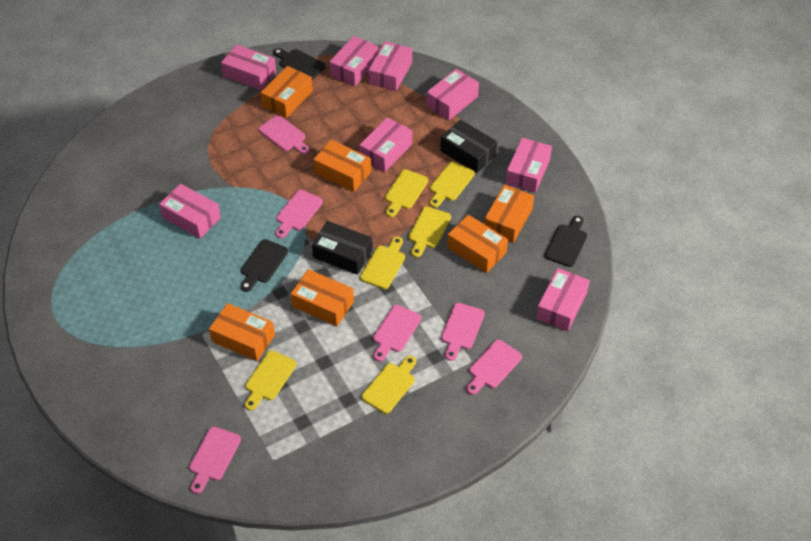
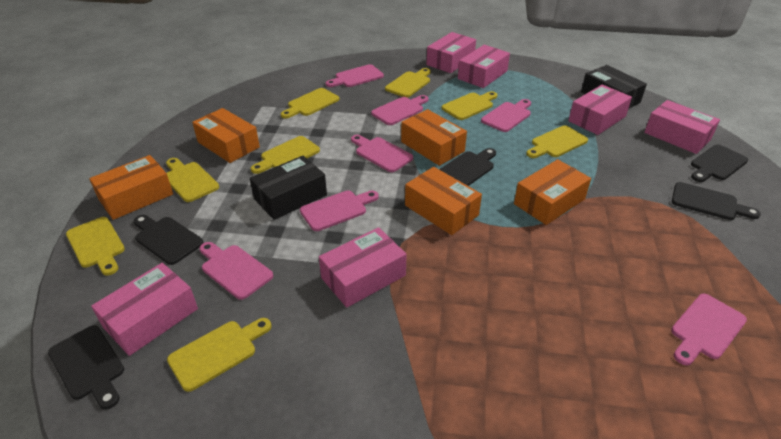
black cutting board: [241,239,288,292] [273,48,326,80] [545,216,587,267] = 3 -> [48,325,124,410] [134,215,203,265] [439,148,496,186] [672,182,761,220] [691,145,748,182] = 5
orange box: [209,303,275,361] [260,66,313,118] [291,269,354,326] [313,140,371,192] [447,215,508,273] [484,185,534,243] = 6 -> [89,155,173,220] [192,108,260,163] [401,109,467,166] [405,167,482,235] [514,159,591,225] = 5
pink box: [159,184,221,239] [221,44,276,90] [329,36,378,86] [359,117,412,172] [368,41,412,91] [426,69,479,121] [505,138,552,193] [536,268,590,331] = 8 -> [91,263,198,356] [319,227,407,308] [426,32,476,73] [458,45,510,88] [568,85,632,135] [644,100,720,154] = 6
pink cutting board: [189,427,241,494] [259,115,310,154] [275,190,323,238] [373,305,421,361] [441,303,485,361] [466,340,522,395] = 6 -> [199,242,273,300] [300,190,379,231] [326,64,384,87] [351,135,413,172] [371,95,429,125] [481,99,531,132] [671,294,747,365] = 7
yellow cutting board: [245,350,297,411] [360,236,405,289] [362,356,416,414] [385,169,428,217] [408,207,451,258] [429,161,475,208] = 6 -> [66,217,125,275] [166,158,219,202] [167,318,272,392] [251,136,320,174] [281,88,339,119] [385,68,431,97] [442,91,498,120] [526,125,588,158] = 8

